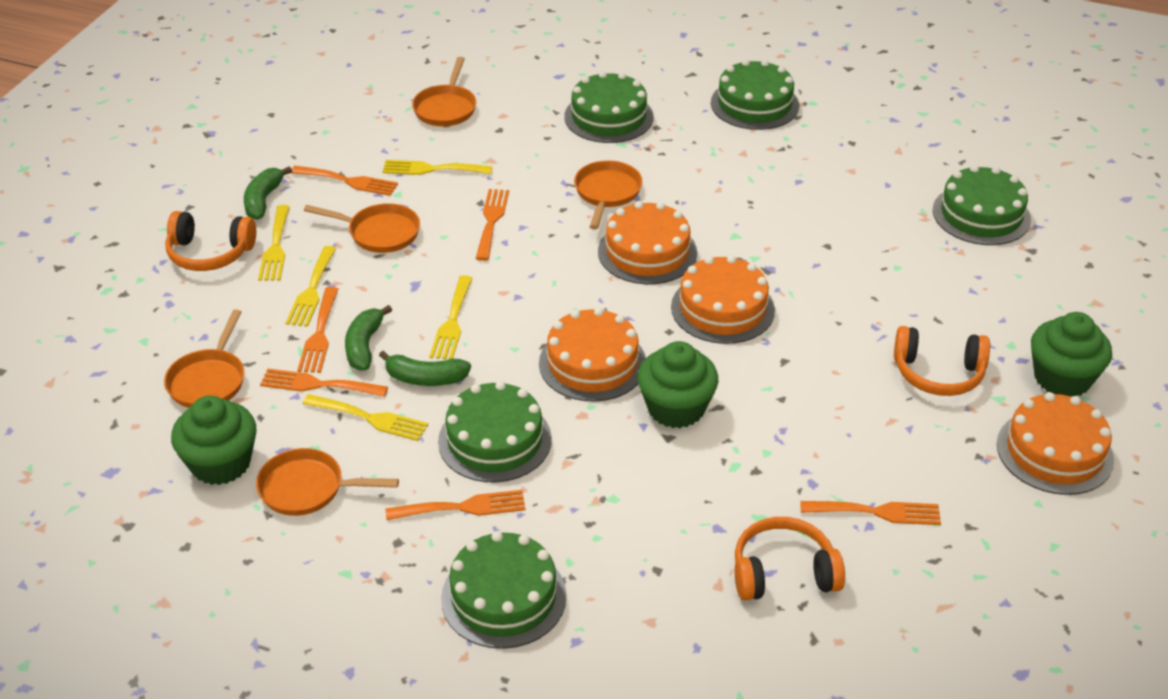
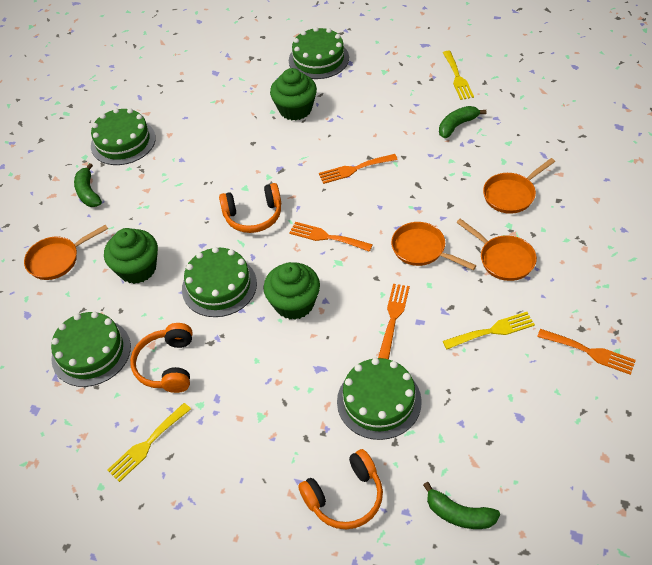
orange cake: [539,308,646,402] [598,201,697,284] [671,255,775,344] [997,392,1114,495] = 4 -> none = 0
orange fork: [260,369,388,397] [292,166,398,196] [297,287,339,373] [386,490,525,520] [476,189,509,261] [800,501,941,525] = 6 -> [289,222,373,252] [319,154,398,184] [378,284,410,359] [537,329,636,375] = 4
orange pan: [164,309,244,408] [256,448,399,516] [304,203,420,253] [412,57,476,126] [574,160,643,229] = 5 -> [24,224,108,280] [391,222,477,270] [456,219,537,281] [483,158,555,214] = 4
yellow fork: [258,205,290,281] [286,246,336,327] [302,394,428,441] [382,160,492,175] [430,275,473,359] = 5 -> [107,403,191,482] [443,51,474,100] [443,312,535,349] = 3

